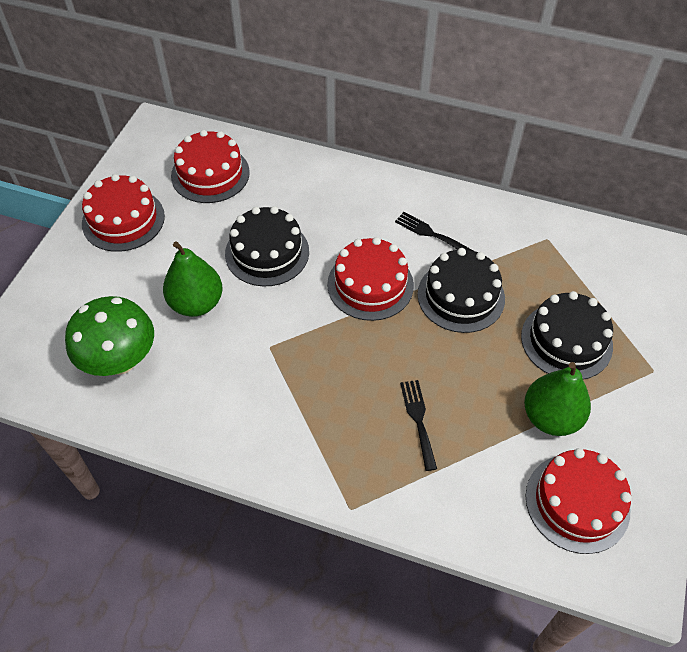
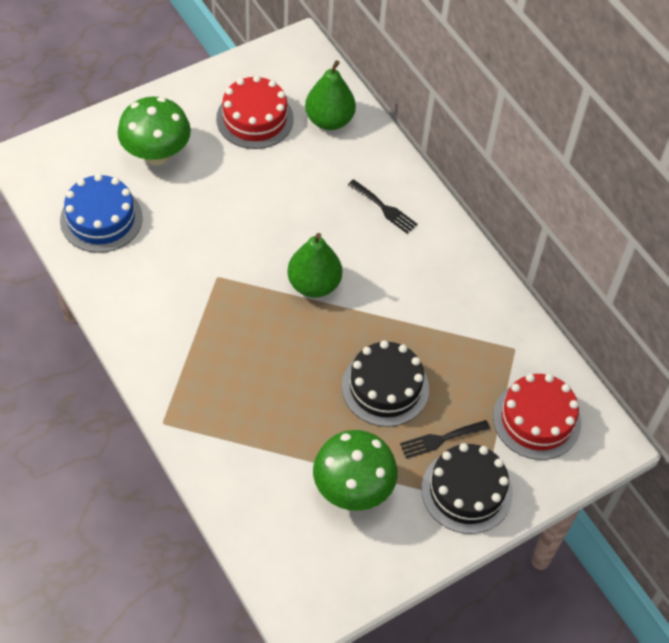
black cake: [225,206,309,287] [418,248,505,333] [521,291,613,380] = 3 -> [342,341,429,427] [421,443,513,534] = 2
blue cake: none = 0 -> [60,174,142,253] = 1
green mushroom: [65,296,154,376] = 1 -> [117,96,191,165] [313,430,398,511] = 2
red cake: [82,174,165,252] [171,130,250,203] [327,237,414,321] [526,448,632,554] = 4 -> [216,75,294,149] [493,374,581,460] = 2

